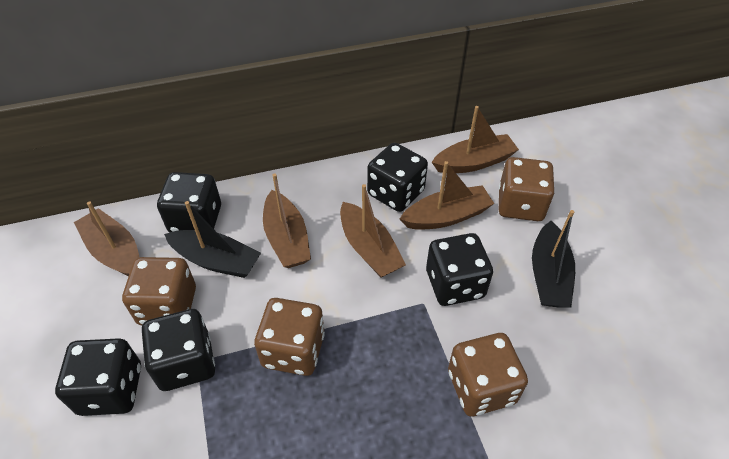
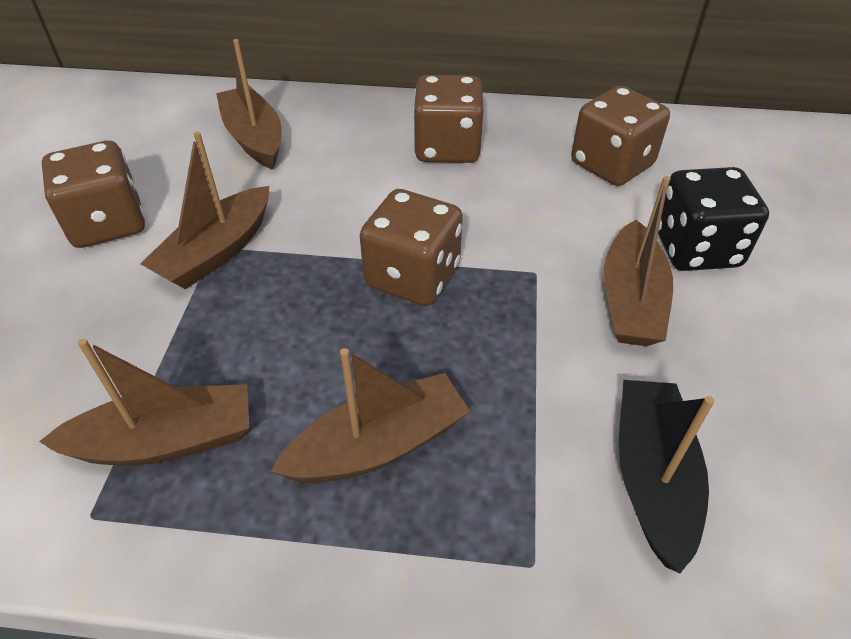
black boat: [164,201,261,278] [532,210,575,308] = 2 -> [619,380,715,573] = 1
black dice: [55,338,141,416] [142,309,215,391] [157,172,221,233] [367,143,428,212] [426,233,493,306] = 5 -> [658,167,769,271] = 1

